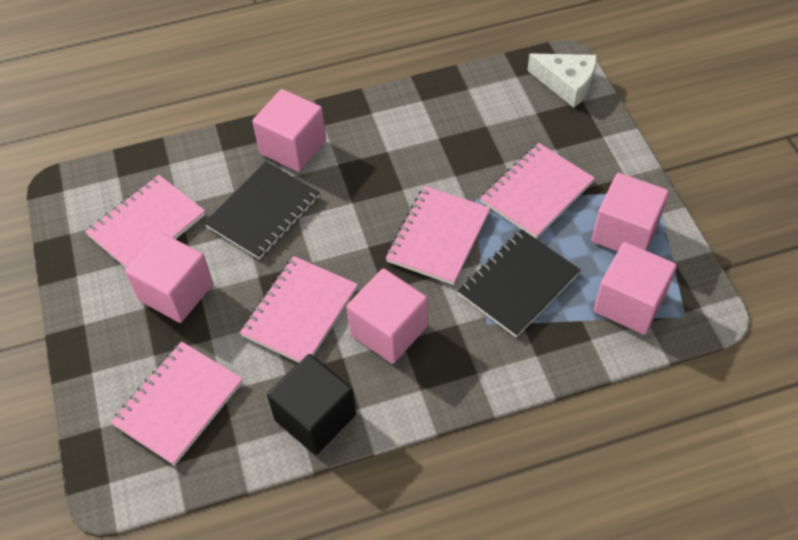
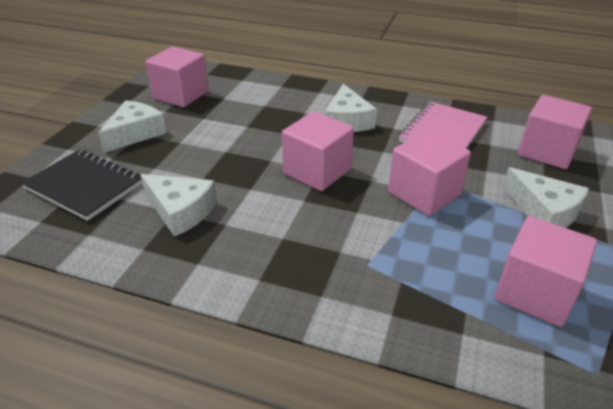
black cube: [267,354,356,455] = 1 -> none = 0
black notebook: [204,162,320,260] [458,229,580,337] = 2 -> [21,149,142,221] = 1
pink notebook: [85,175,206,269] [111,341,243,466] [240,256,358,363] [386,186,490,285] [480,143,595,239] = 5 -> [399,102,487,149] = 1
white cheese: [527,54,597,108] = 1 -> [98,100,166,153] [140,174,217,237] [325,84,377,132] [503,167,589,228] = 4

